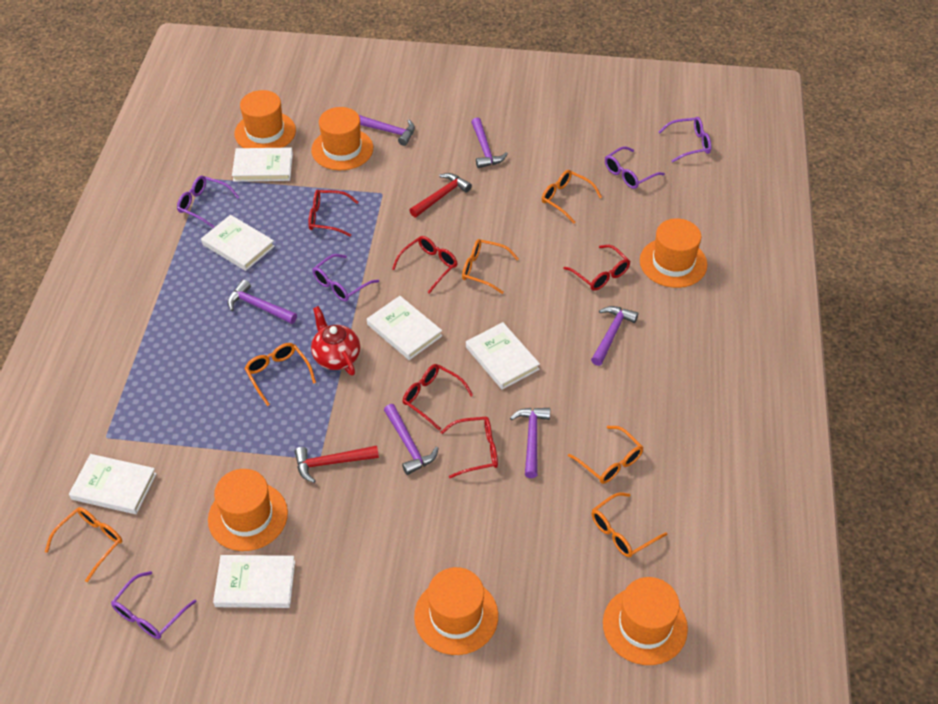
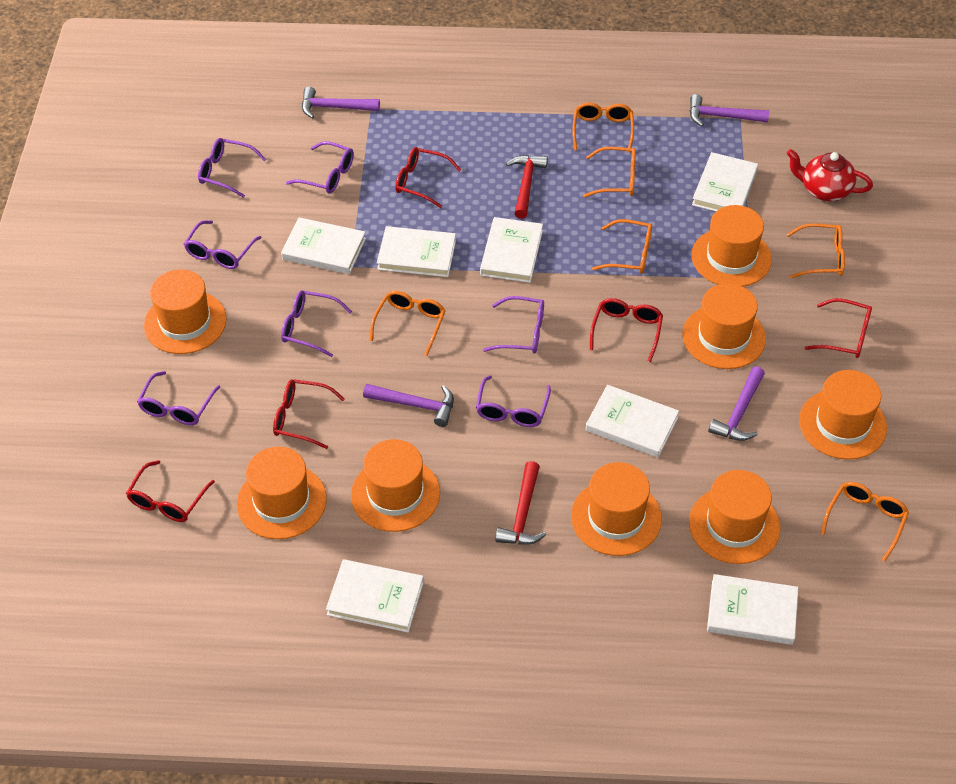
orange hat: [208,469,288,551] [234,90,296,148] [311,107,373,170] [414,567,498,655] [603,577,688,665] [640,218,707,288] = 6 -> [144,269,227,354] [237,447,327,539] [351,439,440,532] [571,462,662,556] [682,283,766,369] [689,470,780,564] [691,205,772,287] [799,370,887,460] = 8
purple glasses: [111,571,196,639] [177,176,239,228] [313,254,379,302] [605,146,665,189] [659,117,711,162] = 5 -> [137,371,220,425] [184,220,262,269] [198,138,267,198] [281,290,352,357] [286,141,354,193] [476,375,551,427] [483,296,544,354] = 7
purple hammer: [228,279,297,324] [359,115,415,146] [384,404,439,475] [471,117,508,168] [510,408,550,478] [591,306,638,366] = 6 -> [302,87,380,119] [363,384,454,427] [690,94,769,127] [708,366,765,441] = 4
white book: [69,454,157,514] [201,215,275,271] [213,555,295,608] [232,147,293,182] [367,296,442,360] [466,322,540,390] = 6 -> [281,217,366,274] [326,559,424,632] [377,226,456,277] [480,217,543,283] [586,385,679,457] [692,152,758,211] [707,574,798,645] = 7

